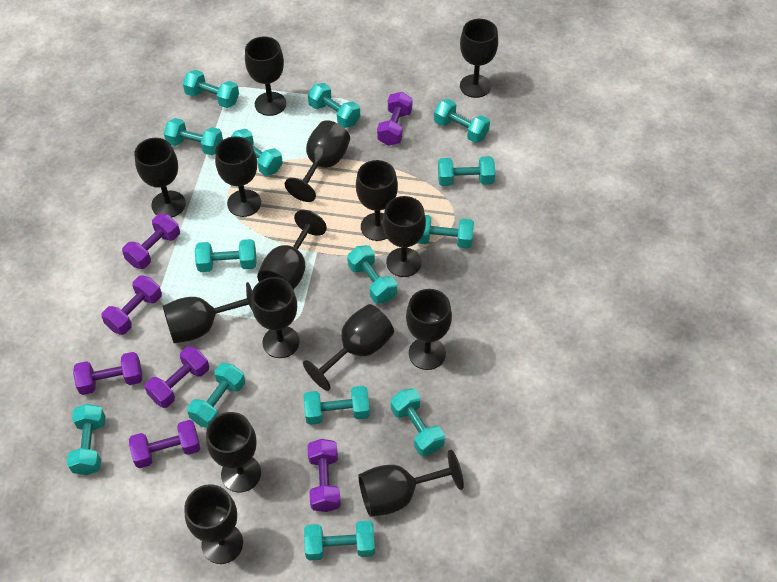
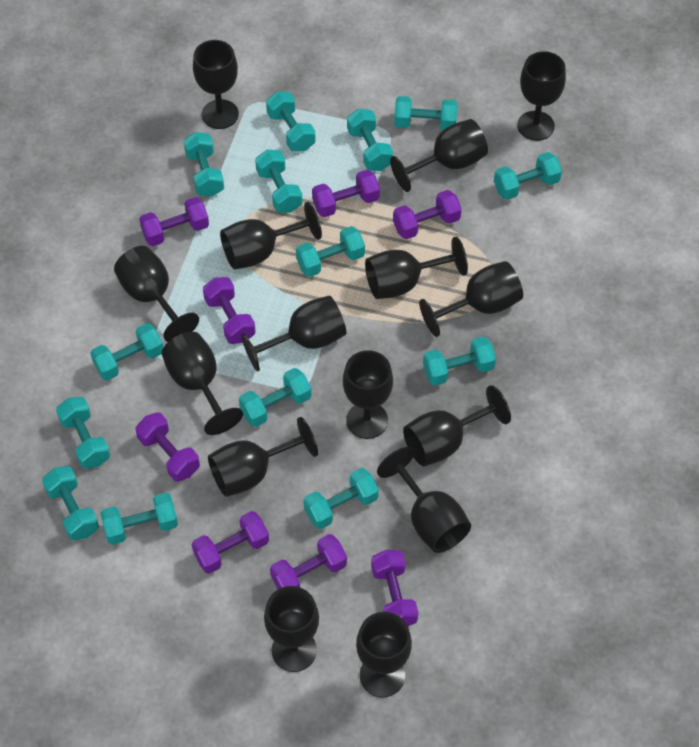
purple dumbbell: [73,352,142,395] [101,275,162,335] [122,214,180,269] [129,420,200,468] [144,346,209,408] [307,439,341,512] [377,92,412,146] = 7 -> [136,412,200,482] [139,197,209,246] [192,511,269,574] [203,277,256,344] [270,534,347,589] [312,170,380,217] [371,550,418,626] [393,190,461,239] = 8

